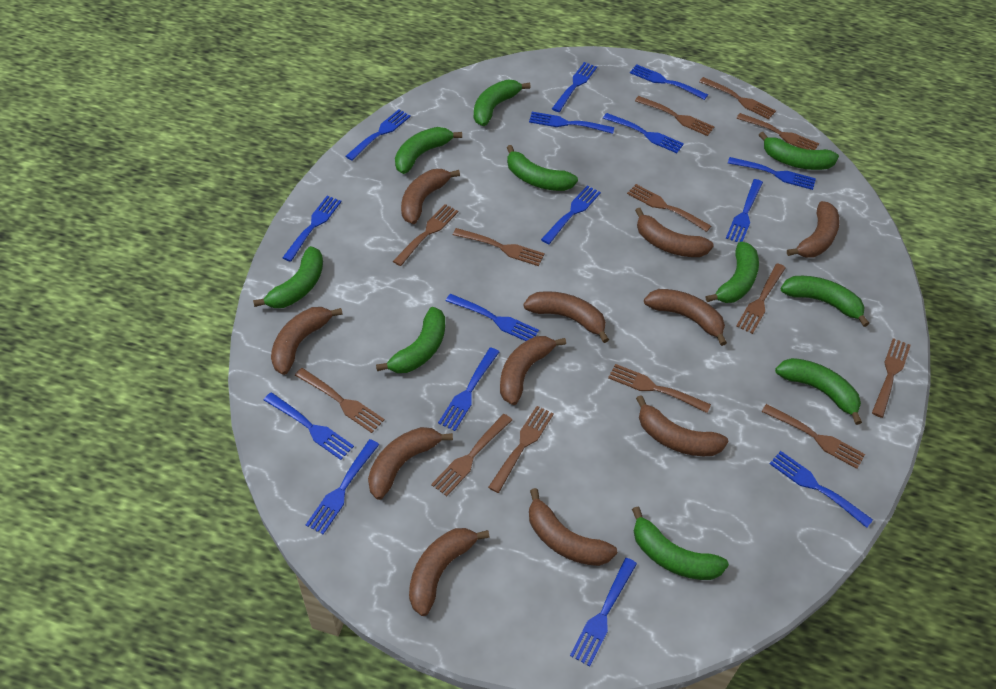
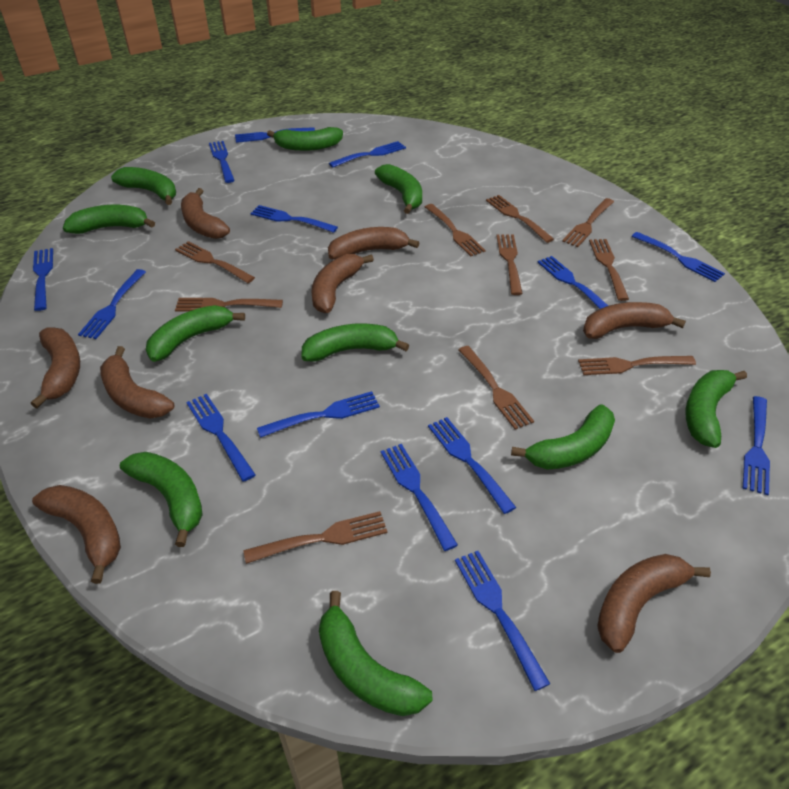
blue fork: [264,392,354,460] [282,196,341,262] [306,439,380,534] [345,109,411,161] [438,347,499,431] [446,294,539,341] [529,112,614,134] [541,186,601,244] [552,62,597,112] [570,558,637,666] [603,113,684,153] [630,64,708,100] [726,179,763,242] [728,157,816,190] [770,451,873,528] = 15 -> [33,248,53,311] [78,269,146,339] [186,394,256,482] [209,141,235,183] [235,127,315,143] [250,205,338,233] [257,391,380,438] [329,141,406,168] [381,444,458,551] [428,417,516,514] [455,551,550,691] [537,256,608,309] [631,232,725,282] [743,396,770,495] = 14
brown banana: [271,307,343,375] [368,427,453,500] [401,169,460,224] [409,528,490,616] [500,336,566,405] [523,291,609,343] [529,488,617,566] [635,208,714,257] [636,395,729,456] [644,289,727,346] [787,201,840,258] = 11 -> [31,327,80,408] [32,485,121,584] [100,346,174,419] [181,188,230,239] [311,254,374,313] [328,227,419,260] [583,302,686,339] [597,554,711,653] = 8
brown fork: [295,368,384,433] [393,204,458,266] [431,414,512,496] [453,228,545,266] [488,406,554,493] [608,364,711,413] [627,184,711,232] [635,96,714,136] [699,77,776,119] [736,113,819,150] [736,263,786,334] [762,404,865,469] [872,338,911,418] = 13 -> [175,241,255,283] [175,298,283,312] [243,511,387,564] [425,204,486,256] [459,346,534,429] [486,195,554,243] [496,234,523,295] [562,198,614,247] [578,356,696,375] [589,239,629,301] = 10

